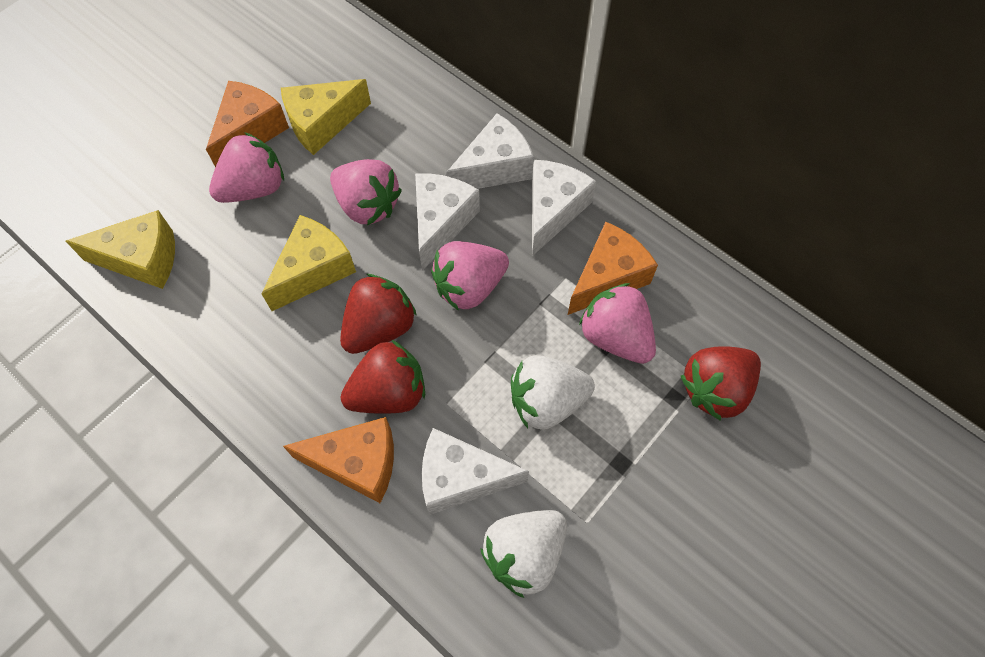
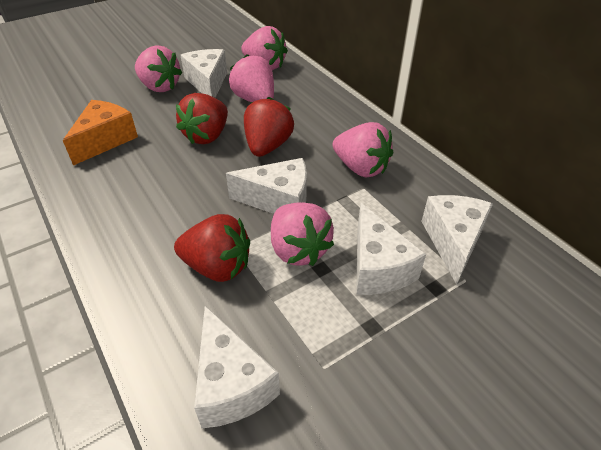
orange cheese: [206,81,289,167] [283,417,394,503] [568,222,658,315] = 3 -> [63,100,138,166] = 1
pink strawberry: [209,132,284,203] [330,159,402,226] [431,241,509,311] [579,283,656,364] = 4 -> [135,45,182,92] [229,54,274,102] [241,26,288,70] [271,202,334,266] [332,122,393,177] = 5
white cheese: [415,173,480,271] [422,428,529,515] [446,113,534,189] [532,160,596,256] = 4 -> [181,49,227,98] [194,306,280,428] [226,158,307,214] [356,203,426,295] [421,195,493,285] = 5
white strawberry: [480,510,567,598] [511,355,595,430] = 2 -> none = 0
yellow cheese: [65,210,175,289] [261,215,356,311] [281,79,371,155] = 3 -> none = 0

